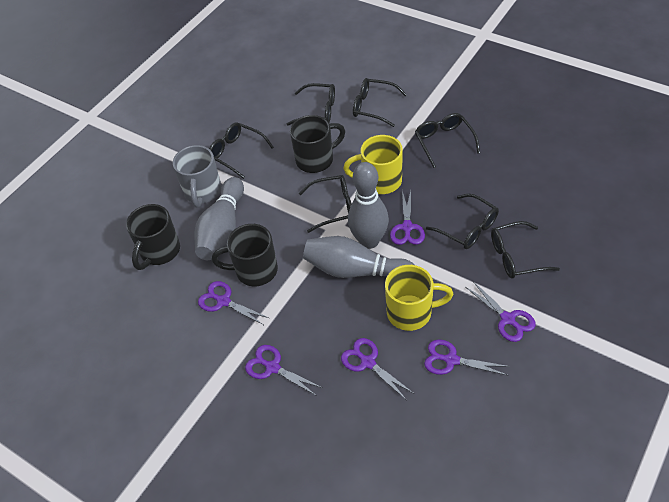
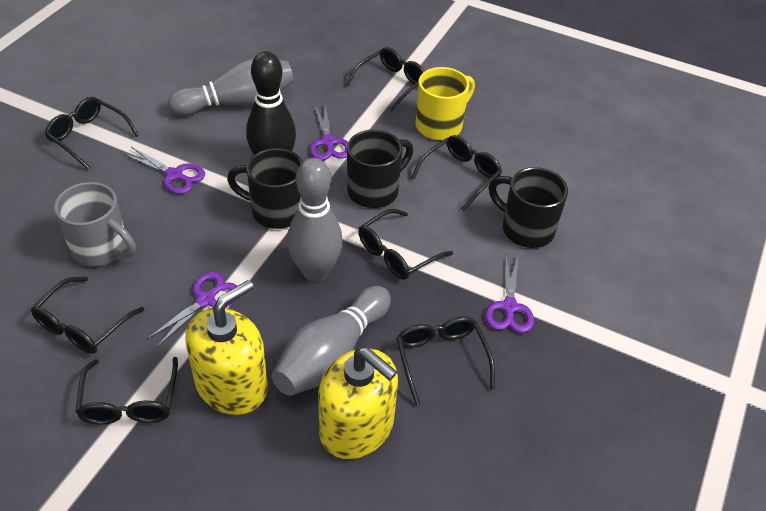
black bowling pin: none = 0 -> [246,51,296,155] = 1
purple scissors: [198,281,269,325] [245,345,323,396] [341,338,413,399] [390,191,425,245] [424,339,510,376] [466,281,536,342] = 6 -> [123,147,205,194] [147,272,237,347] [310,104,348,160] [485,254,534,333] = 4
yellow mug: [343,135,403,194] [385,265,454,331] = 2 -> [415,67,475,140] = 1
yellow soap dispenser: none = 0 -> [186,280,268,415] [318,347,398,459] = 2

